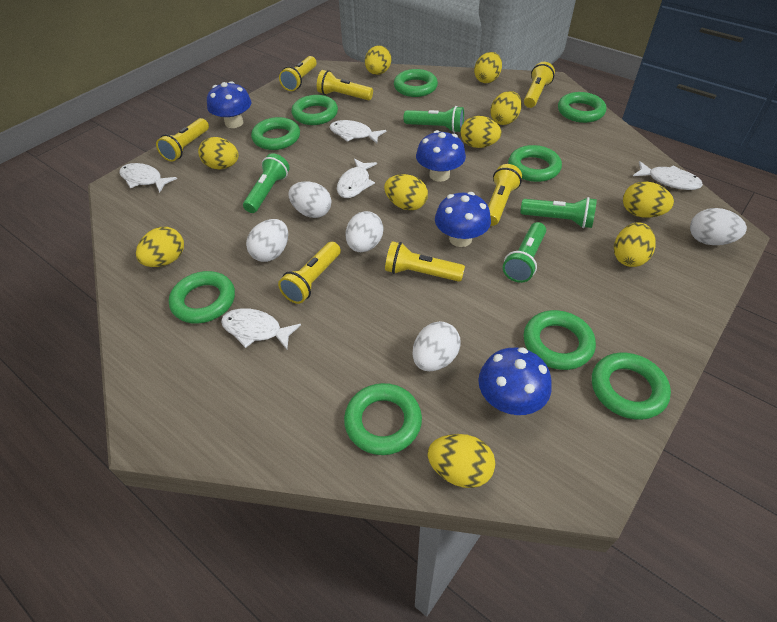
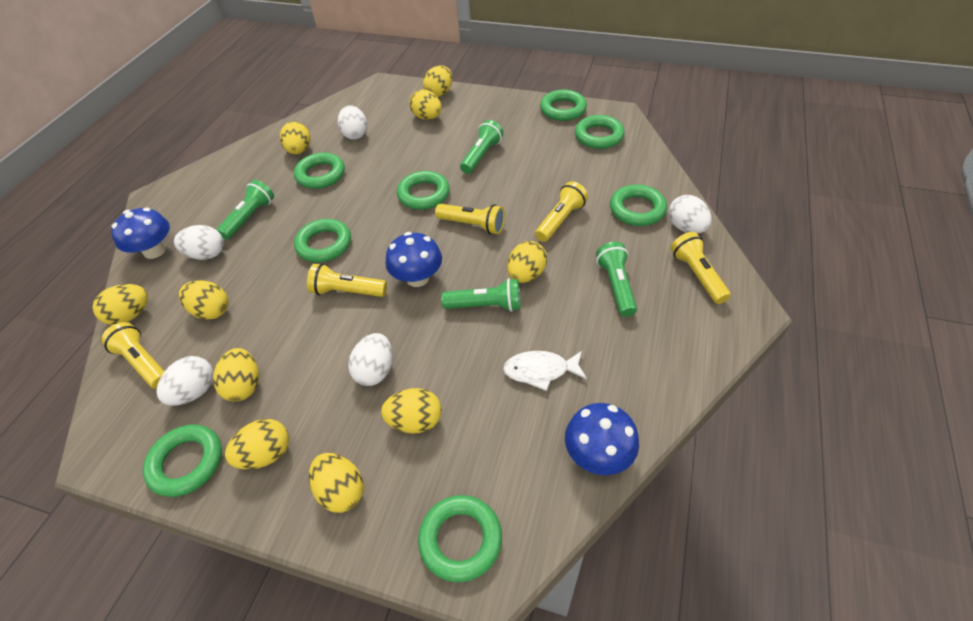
blue mushroom: [207,81,252,128] [416,130,466,182] [435,192,491,247] [478,347,552,415] = 4 -> [111,208,170,259] [386,232,442,287] [565,403,639,475] = 3
green ring: [169,271,235,323] [251,117,300,150] [291,95,338,125] [344,383,422,455] [394,69,438,97] [508,145,562,182] [524,310,596,370] [558,92,606,123] [592,352,671,420] = 9 -> [143,424,222,497] [294,152,345,189] [294,219,351,262] [397,171,450,210] [418,495,502,582] [540,90,587,121] [575,115,625,149] [610,185,667,226] = 8
white fish: [119,163,177,193] [221,308,301,349] [329,120,386,144] [337,158,377,198] [633,161,703,190] = 5 -> [503,351,587,391] = 1
yellow flashlight: [156,118,209,162] [278,242,341,304] [279,56,317,91] [317,70,373,100] [385,241,465,282] [488,164,522,226] [524,62,555,108] = 7 -> [101,322,165,389] [307,264,387,297] [435,204,505,234] [535,181,588,242] [671,232,731,304] = 5

